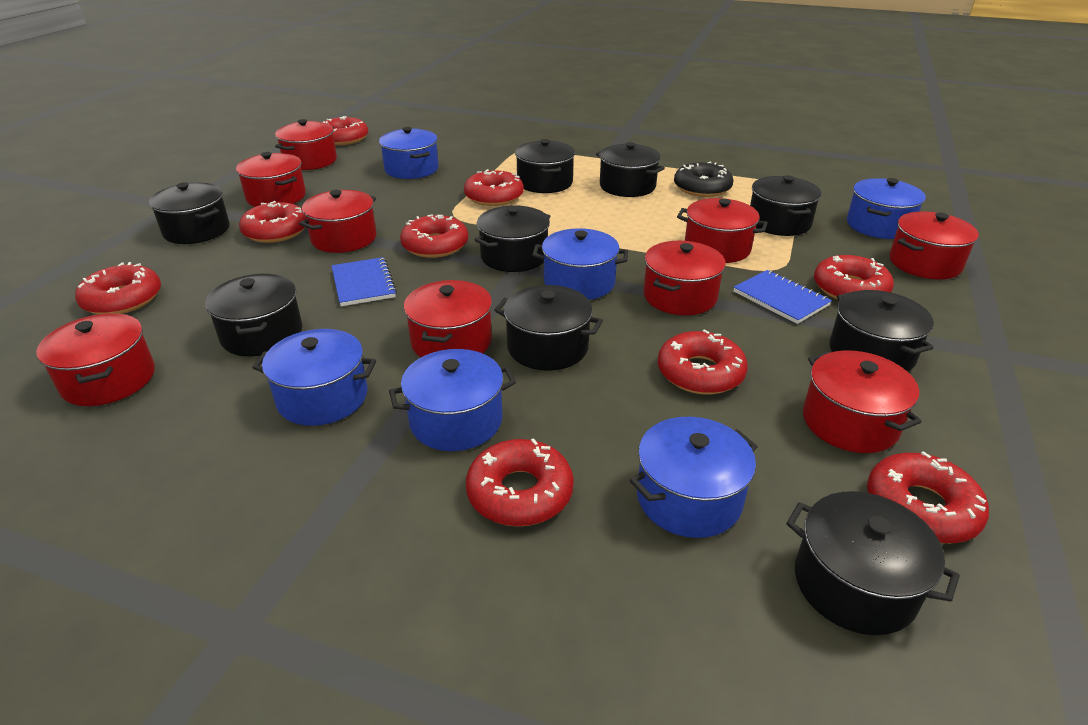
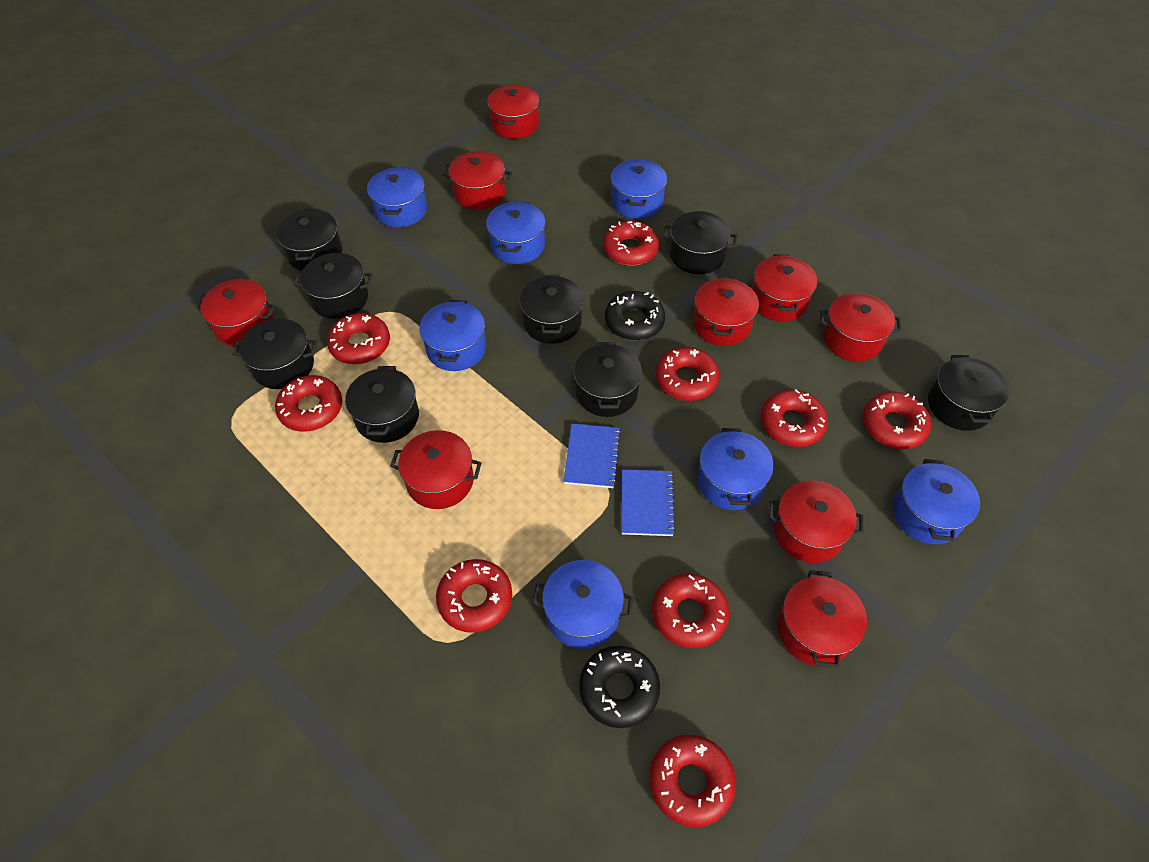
black donut: [674,161,733,197] = 1 -> [579,646,660,728] [605,291,665,341] = 2
black pot: [149,182,230,244] [205,274,302,356] [474,205,550,272] [494,285,603,371] [515,139,575,193] [596,142,665,197] [750,175,821,236] [786,491,960,635] [830,290,934,372] = 9 -> [233,318,317,389] [277,208,342,271] [294,253,372,319] [345,366,419,443] [520,275,584,344] [574,342,642,417] [663,211,737,274] [928,355,1009,431] = 8
blue pot: [252,329,376,426] [379,127,439,179] [389,349,516,451] [532,228,628,300] [630,417,758,538] [847,178,926,239] = 6 -> [367,167,427,227] [419,300,486,371] [486,201,546,264] [533,560,633,649] [611,159,667,219] [697,428,774,510] [893,459,980,544] = 7

